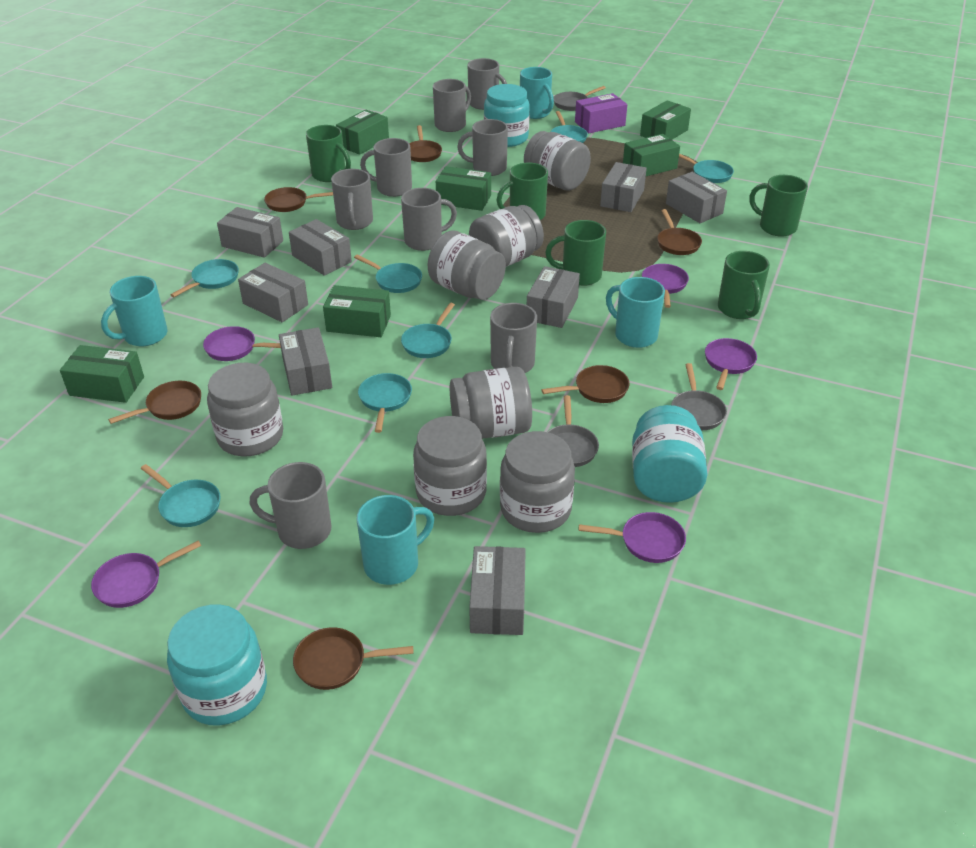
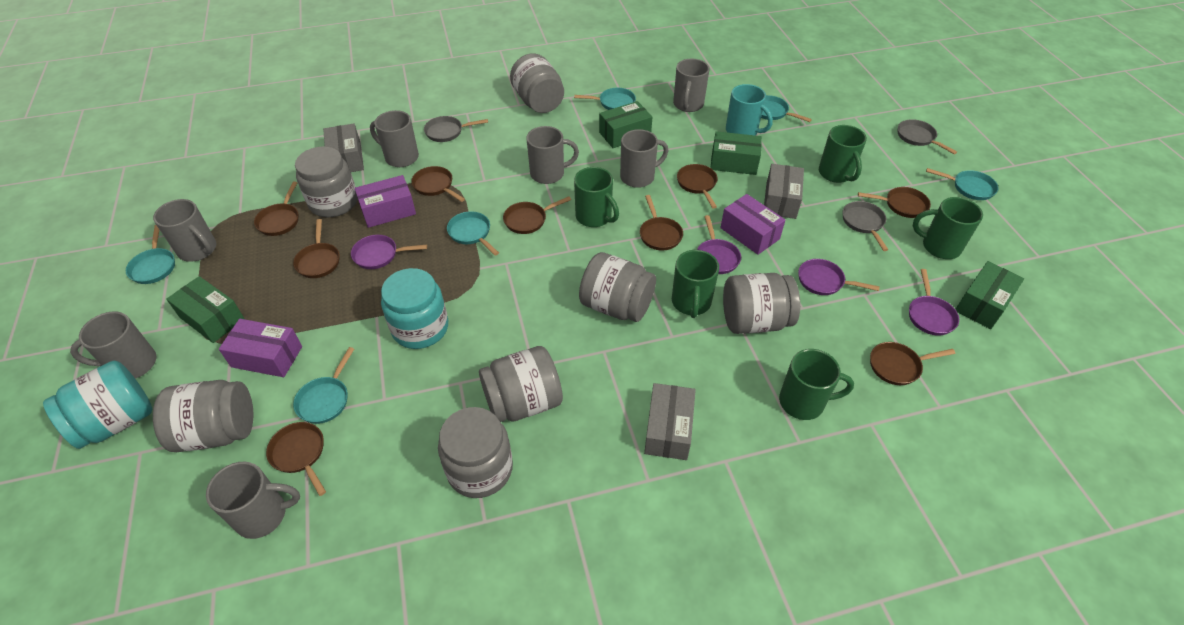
brown pan: [108,381,201,424] [264,187,333,212] [293,627,413,690] [409,125,442,162] [542,365,629,403] [657,209,702,255] = 6 -> [254,182,298,236] [266,422,326,496] [293,219,340,278] [411,166,465,202] [503,196,571,234] [640,195,683,250] [677,164,718,208] [858,187,931,218] [870,342,955,385] = 9
green box: [60,345,144,403] [323,285,391,337] [336,109,389,155] [436,166,491,211] [623,134,680,176] [640,100,691,139] = 6 -> [166,276,245,343] [599,101,652,148] [710,131,762,175] [956,261,1024,329] = 4
grey box: [217,207,283,258] [238,263,308,322] [279,327,332,395] [289,219,352,276] [469,546,526,635] [527,266,580,328] [600,162,647,212] [666,172,727,223] = 8 -> [323,123,364,172] [644,383,696,460] [764,164,804,219] = 3
grey mug: [249,462,332,549] [331,169,373,230] [360,138,412,197] [401,188,457,251] [433,79,471,132] [457,119,508,176] [468,58,507,110] [490,303,537,373] = 8 -> [70,311,156,379] [153,199,216,262] [206,462,300,539] [370,110,419,167] [527,126,579,184] [620,129,668,188] [673,59,710,112] = 7
purple box: [575,93,627,133] = 1 -> [219,319,302,377] [355,175,416,228] [720,194,785,255] = 3
purple pan: [91,540,201,608] [203,326,281,361] [579,512,686,563] [642,264,689,308] [705,338,757,390] = 5 -> [351,235,427,269] [697,215,741,274] [798,259,880,295] [909,269,959,335] = 4
turquoise jar: [167,604,267,726] [484,84,530,147] [632,405,708,503] = 3 -> [43,361,152,449] [381,268,448,349] = 2
turquoise mug: [101,276,168,346] [357,495,434,585] [520,67,554,119] [606,277,665,348] = 4 -> [726,84,773,135] = 1
turquoise pan: [141,464,221,527] [170,259,239,297] [354,254,422,293] [358,373,412,433] [401,303,455,358] [551,111,588,143] [679,154,734,183] = 7 -> [126,225,175,284] [293,347,354,424] [447,211,499,256] [574,88,636,110] [761,95,812,122] [926,168,998,200] = 6

